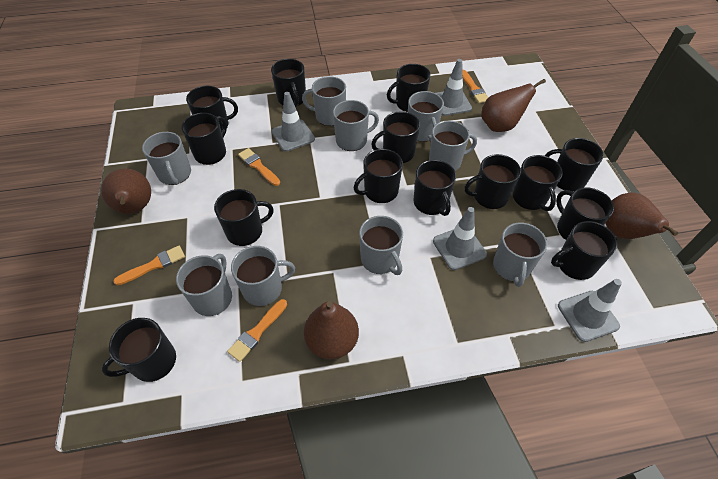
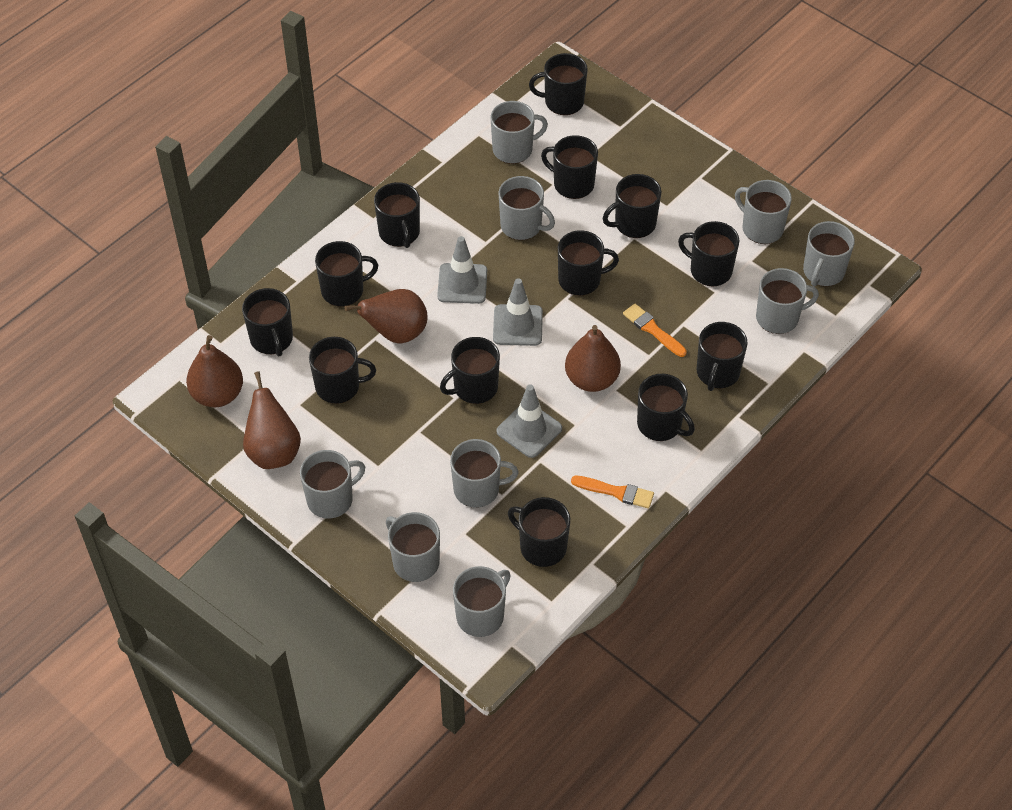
black mug: [101,318,176,382] [181,113,227,165] [186,86,238,132] [214,189,274,246] [271,59,306,107] [354,149,403,203] [371,111,420,163] [387,64,431,112] [413,160,456,216] [464,154,521,209] [513,155,563,211] [545,138,604,192] [551,221,617,280] [556,188,614,240] = 14 -> [242,288,293,356] [309,337,376,404] [315,241,378,307] [374,182,420,248] [440,337,500,404] [508,497,570,567] [529,53,588,115] [541,135,598,199] [558,230,619,296] [603,174,661,238] [637,374,695,441] [678,221,739,286] [697,322,748,391] = 13
grey traffic cone: [272,92,315,152] [433,207,487,270] [436,59,472,116] [558,279,622,342] = 4 -> [437,236,487,304] [493,278,543,346] [496,384,562,458] = 3
orange brush: [113,246,185,285] [227,299,287,362] [238,148,280,186] [462,70,488,103] = 4 -> [571,476,654,509] [623,304,687,357] = 2

